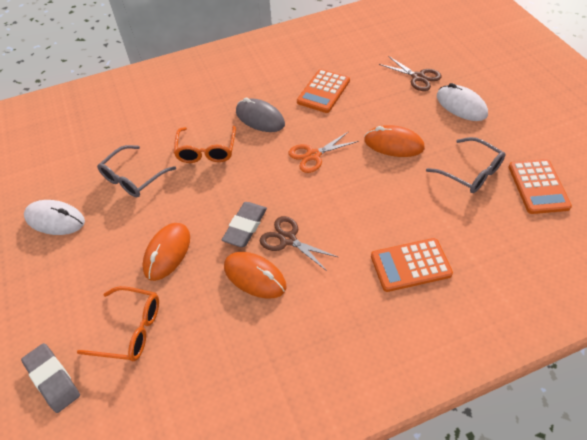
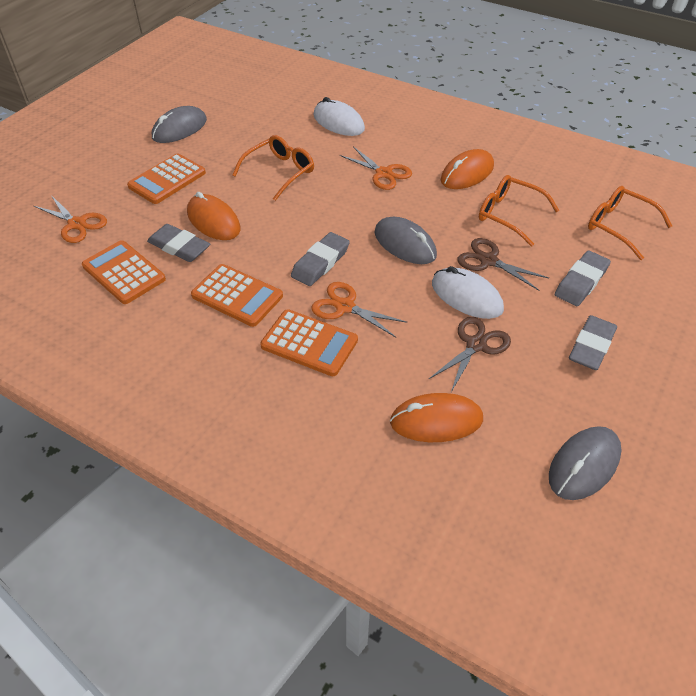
grey eraser: [21,343,80,413] [222,202,267,247] = 2 -> [147,224,210,262] [291,232,350,286] [555,250,611,306] [569,315,617,370] = 4
grey glasses: [97,145,176,197] [426,137,506,193] = 2 -> none = 0
grey mouse: [236,97,285,132] = 1 -> [152,106,207,143] [374,217,437,264] [549,426,622,500] = 3
orange calculator: [297,69,350,113] [371,238,453,292] [509,159,572,214] = 3 -> [82,240,166,304] [127,153,206,204] [191,264,283,327] [260,309,358,376] = 4
orange glasses: [77,286,159,361] [174,126,236,163] = 2 -> [233,135,314,201] [479,175,559,246] [588,186,672,260] = 3
orange scissors: [289,131,358,173] = 1 -> [34,195,107,243] [311,282,408,337] [340,146,412,190] = 3

